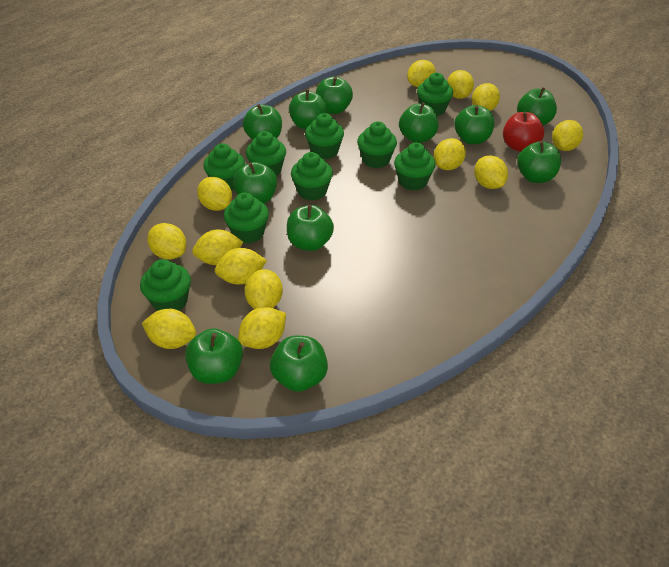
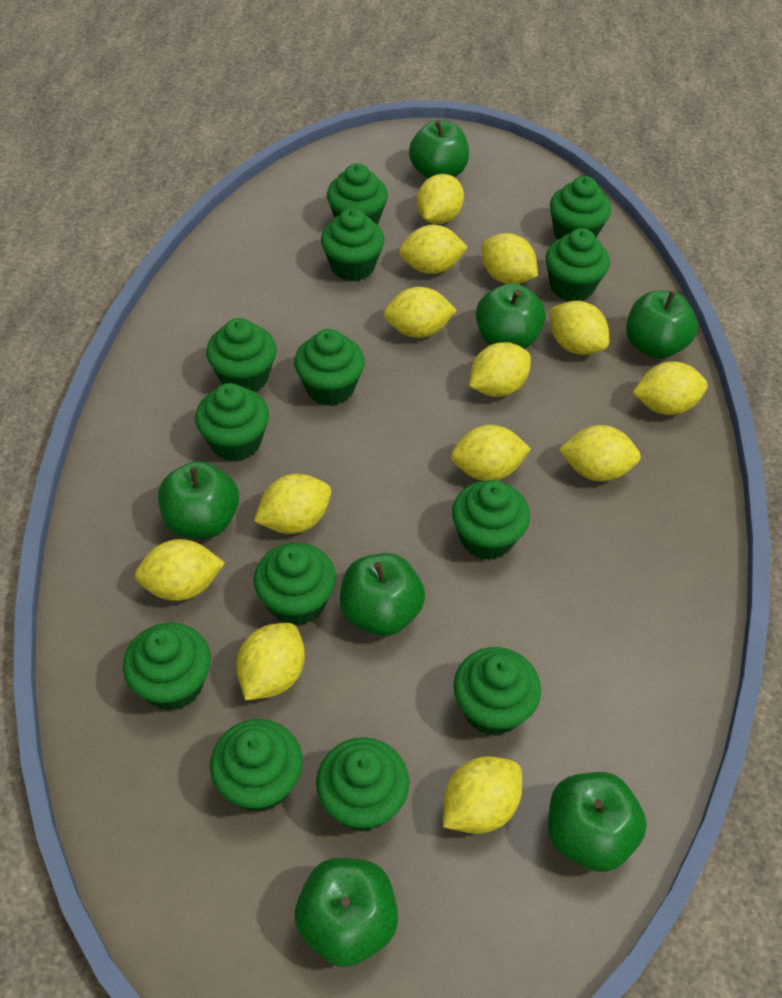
green apple: [185,328,243,384] [233,162,277,204] [243,104,282,140] [270,336,328,392] [287,205,334,251] [289,90,327,129] [316,77,353,114] [399,102,438,143] [454,105,494,144] [517,87,557,125] [517,141,561,183] = 11 -> [158,461,239,539] [295,858,398,967] [340,553,425,636] [409,120,469,179] [476,283,546,349] [548,772,647,872] [626,291,698,359] = 7
green cupcake: [140,259,191,311] [203,143,245,191] [224,192,269,244] [246,131,286,176] [291,152,333,201] [305,113,344,159] [357,121,397,168] [394,143,436,191] [417,73,453,115] = 9 -> [123,623,211,711] [195,383,269,461] [206,318,276,392] [210,719,303,813] [254,543,336,626] [294,329,365,406] [316,737,409,831] [321,208,384,281] [327,163,388,225] [452,480,530,560] [453,647,541,736] [545,228,610,301] [550,176,611,239] = 13
red apple: [503,112,544,152] = 1 -> none = 0

